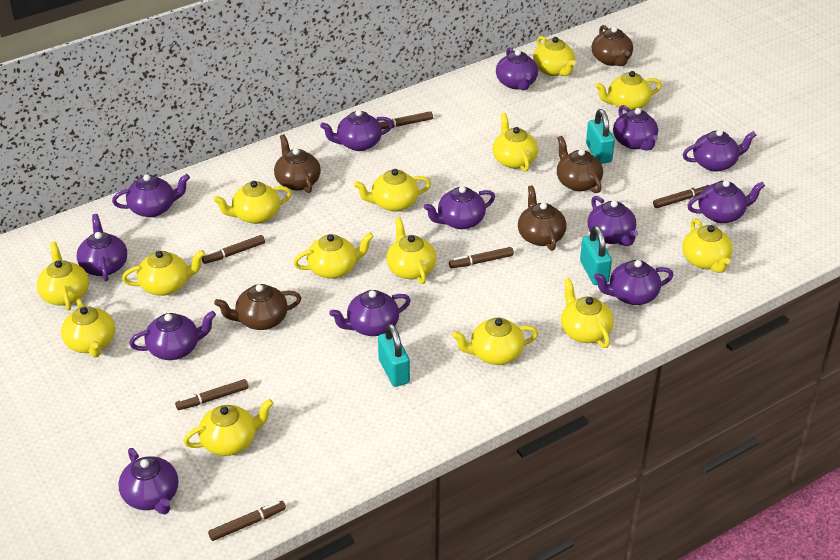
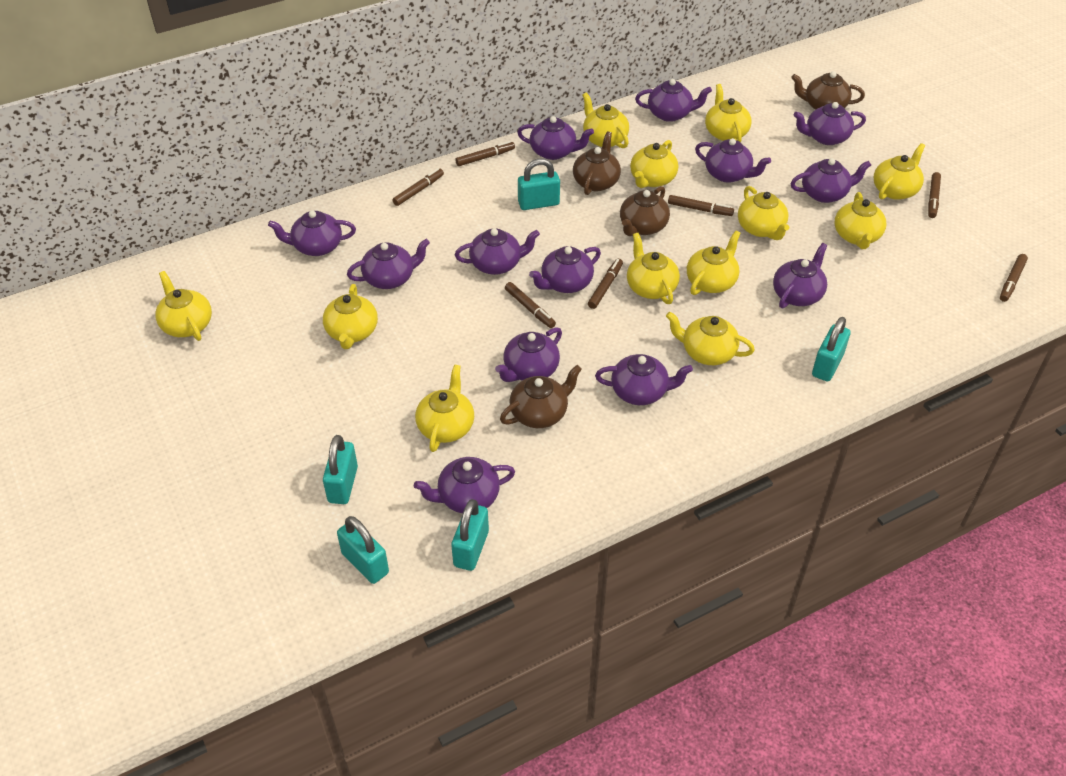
brown marker: [175,379,248,410] [202,235,265,264] [208,501,286,541] [379,111,433,129] [449,247,514,268] [653,184,709,208] = 6 -> [392,168,444,206] [455,141,515,166] [505,282,556,328] [588,259,623,309] [668,195,734,216] [928,172,941,218] [1000,254,1028,302] = 7
brown teapot: [214,284,301,330] [274,134,321,193] [518,185,566,251] [557,136,603,193] [592,25,633,66] = 5 -> [500,365,582,428] [573,131,621,195] [620,186,670,236] [791,71,865,110] = 4
turquoise padlock: [378,323,410,387] [580,226,612,285] [586,109,615,164] = 3 -> [323,435,358,504] [337,516,389,584] [451,499,489,571] [518,158,560,210] [812,317,850,382] = 5
yellow teapot: [37,242,89,311] [61,299,115,357] [122,250,205,296] [183,399,273,456] [213,181,292,224] [293,232,374,279] [354,169,431,212] [386,217,436,284] [452,318,538,365] [493,113,538,172] [533,36,576,76] [561,278,614,348] [595,71,662,111] [682,218,733,273] = 14 -> [155,271,212,341] [323,284,378,349] [415,364,474,452] [582,92,629,148] [627,233,680,304] [630,140,678,188] [666,312,755,365] [687,231,740,295] [705,84,752,142] [738,186,789,240] [835,192,886,249] [874,143,925,200] = 12

